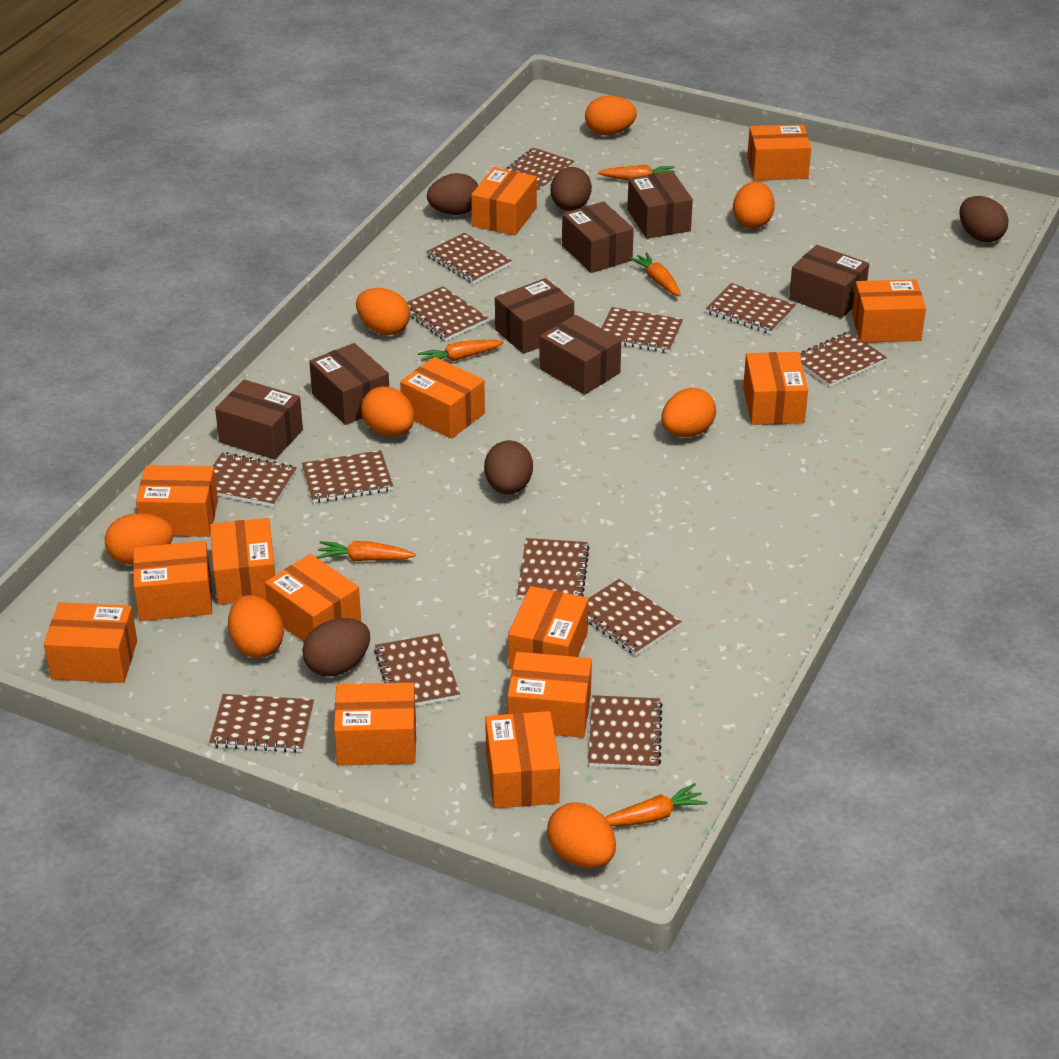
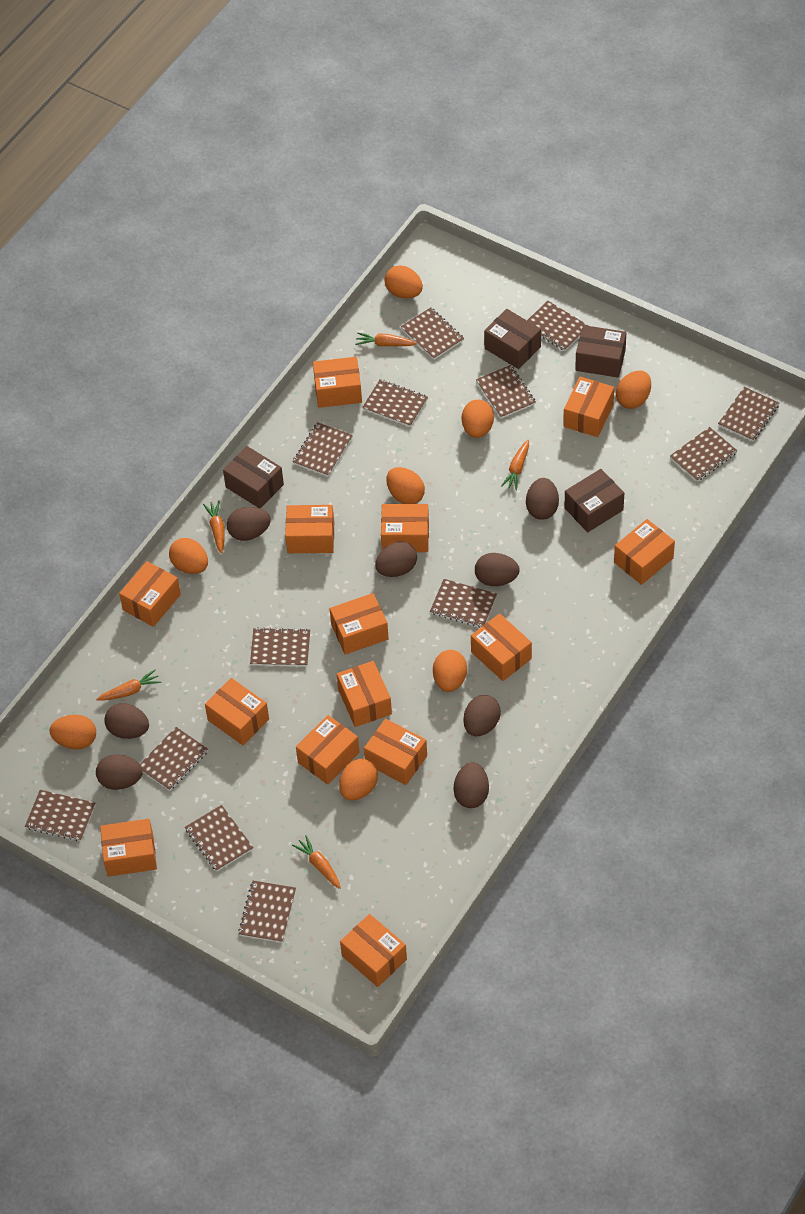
brown box: [215,380,303,460] [309,343,389,425] [495,278,574,354] [540,315,621,395] [562,201,634,273] [627,171,693,239] [789,245,869,318] = 7 -> [223,446,284,509] [484,309,541,369] [564,469,624,532] [575,325,626,378] = 4
brown egg: [302,618,370,677] [427,173,478,215] [484,440,533,494] [551,167,592,211] [959,196,1008,242] = 5 -> [96,755,143,790] [105,703,149,739] [227,507,271,541] [375,541,417,577] [454,762,489,808] [463,695,501,736] [475,553,520,586] [526,478,559,520] = 8

